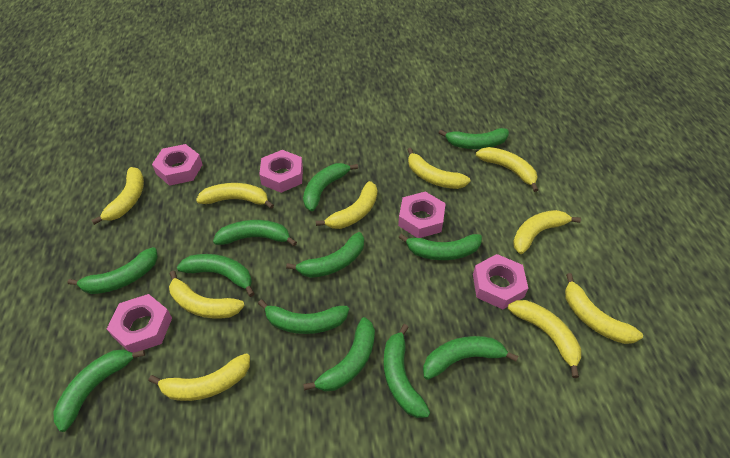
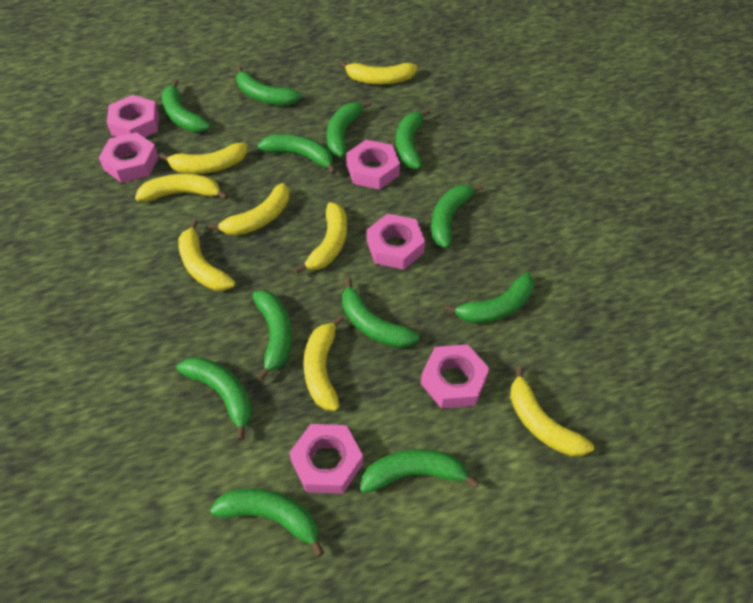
pink nut: [107,294,172,353] [152,144,203,186] [259,150,303,193] [398,191,446,238] [473,254,528,309] = 5 -> [99,132,158,183] [107,95,159,138] [289,424,363,494] [346,140,400,190] [367,214,425,270] [420,344,490,408] = 6
yellow banana: [91,167,144,225] [149,353,250,401] [169,271,245,318] [196,183,274,209] [316,181,377,229] [407,148,471,189] [476,147,538,192] [508,300,581,378] [513,210,581,254] [565,273,643,344] = 10 -> [135,174,228,202] [159,143,247,174] [178,219,235,291] [208,183,289,236] [294,202,347,274] [303,315,344,411] [339,60,417,84] [510,366,594,456] = 8

